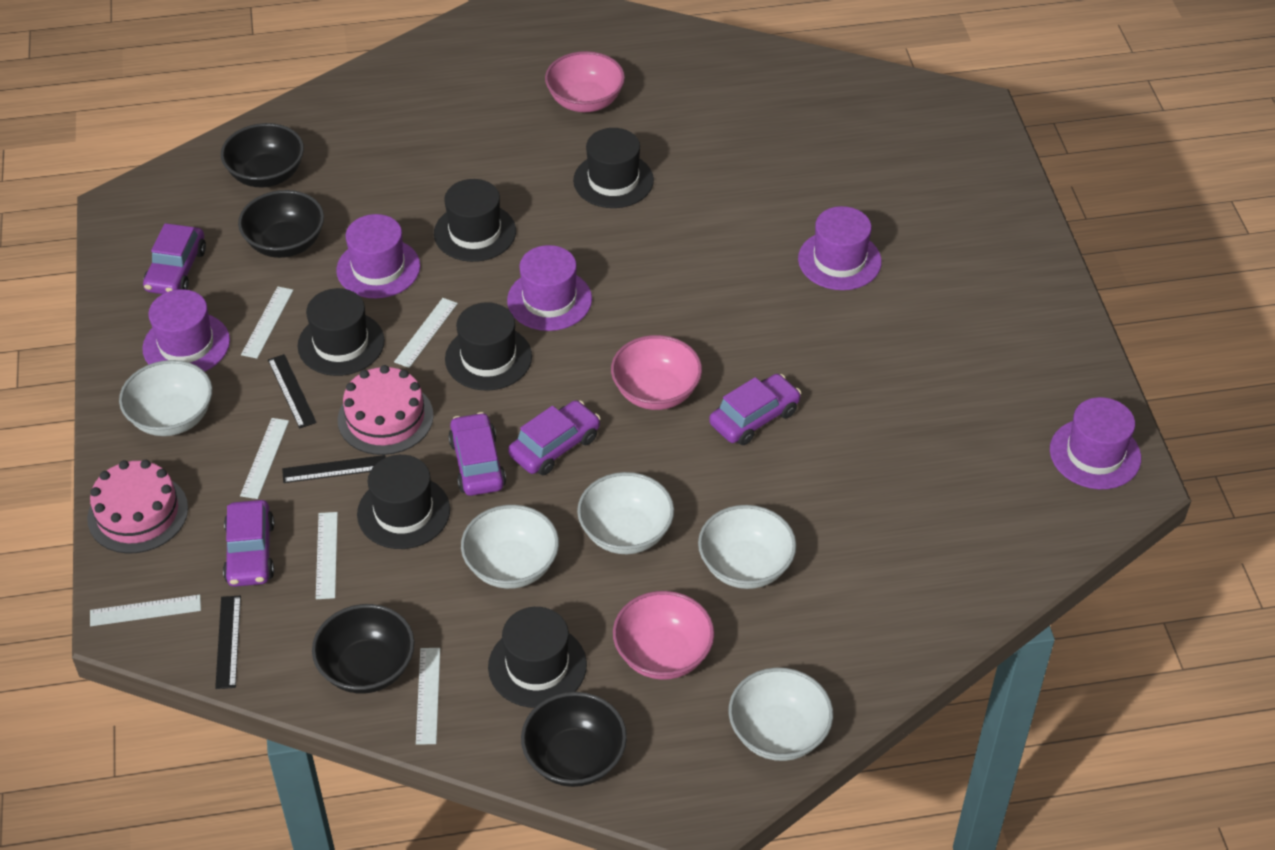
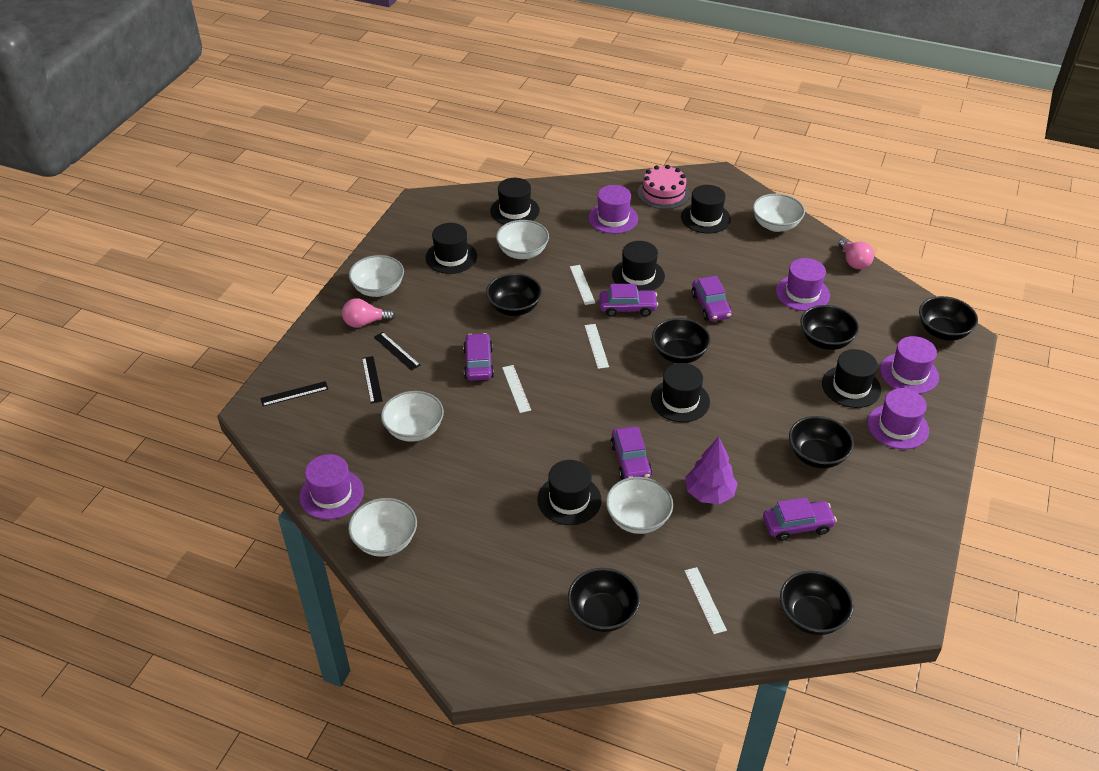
black bowl: [221,123,304,187] [238,190,324,258] [312,604,415,694] [521,692,627,787] = 4 -> [486,273,542,316] [568,568,640,632] [652,318,711,363] [780,571,854,635] [789,416,854,469] [800,305,859,350] [919,296,978,341] = 7
black hat: [298,288,385,376] [357,455,450,549] [434,179,516,262] [445,302,532,391] [488,607,587,708] [573,128,654,208] = 6 -> [425,223,477,274] [490,178,540,224] [538,460,601,525] [612,241,665,291] [651,363,710,422] [681,185,731,233] [822,349,881,408] = 7
pink bowl: [545,51,625,112] [611,335,702,410] [613,591,714,680] = 3 -> none = 0
pink cake: [87,460,188,554] [338,365,434,455] = 2 -> [638,165,690,209] = 1
pink light bulb: none = 0 -> [342,298,395,328] [838,238,874,269] = 2
purple tree: none = 0 -> [685,437,738,504] = 1
white bowl: [119,360,212,436] [461,505,559,589] [577,472,674,554] [698,505,796,589] [729,667,833,761] = 5 -> [348,498,417,557] [349,255,404,297] [381,391,444,442] [496,220,549,259] [606,477,673,534] [753,194,805,232] = 6
white ruler: [90,595,201,626] [240,418,289,499] [241,287,294,359] [316,512,338,599] [394,298,458,368] [416,648,440,745] = 6 -> [502,365,531,413] [570,265,595,305] [585,324,609,369] [684,567,727,634] = 4

